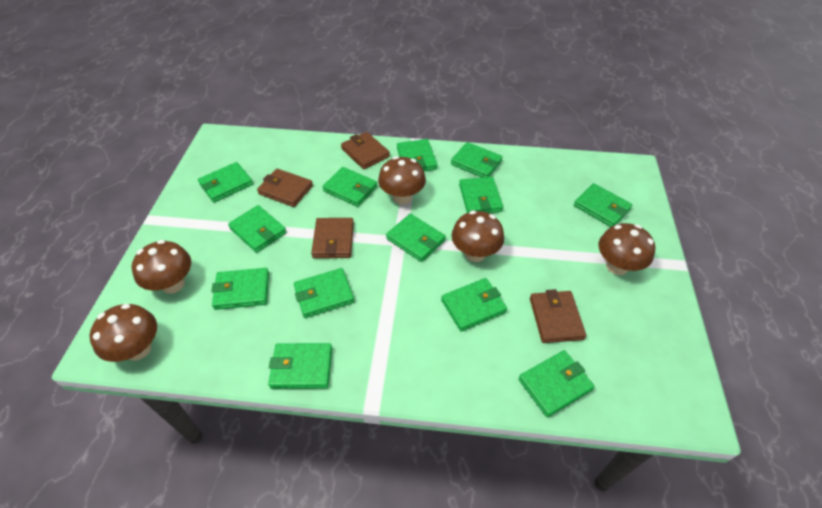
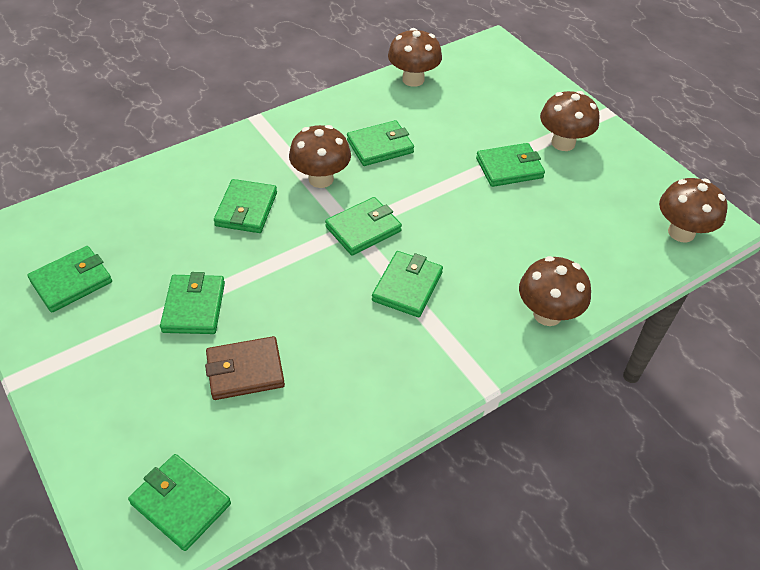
brown wallet: [257,169,313,207] [311,218,354,258] [341,132,390,169] [530,289,586,343] = 4 -> [205,336,285,400] = 1
green wallet: [198,162,253,203] [211,268,269,310] [228,205,287,253] [268,343,332,389] [294,268,355,318] [322,167,377,207] [386,214,446,262] [397,139,438,171] [441,278,507,332] [451,142,503,177] [459,177,503,213] [518,350,595,417] [574,183,632,227] = 13 -> [27,246,112,312] [128,454,231,551] [160,272,225,334] [214,179,277,233] [325,197,402,256] [347,120,414,166] [372,251,443,317] [476,143,545,187] = 8

